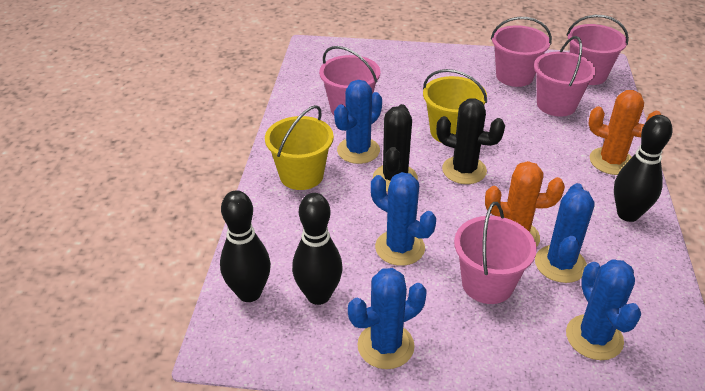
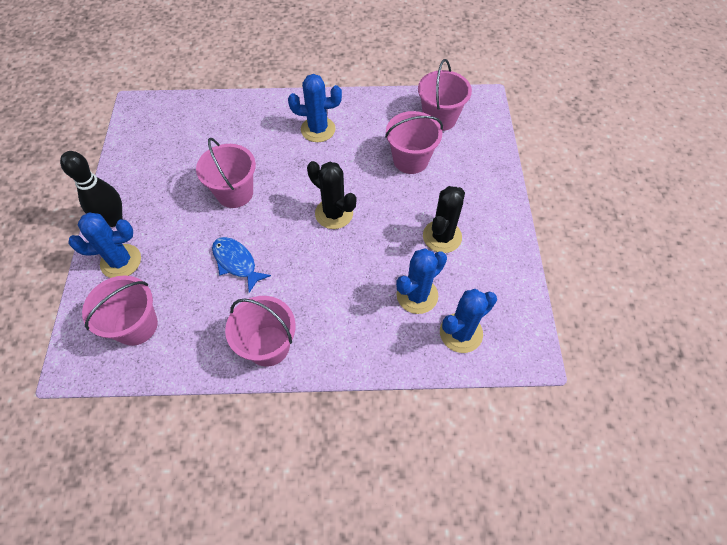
black bowling pin: [220,190,271,302] [292,193,342,305] [614,115,672,222] = 3 -> [60,151,123,227] = 1
blue cactus: [334,80,382,164] [348,268,427,369] [371,172,436,266] [535,183,595,283] [566,259,641,360] = 5 -> [69,212,141,278] [288,74,342,142] [396,248,447,314] [440,289,497,353] = 4
blue fish: none = 0 -> [212,237,271,293] = 1
orange cactus: [485,161,565,247] [588,90,661,175] = 2 -> none = 0
yellow bucket: [265,105,334,190] [423,69,487,142] = 2 -> none = 0

